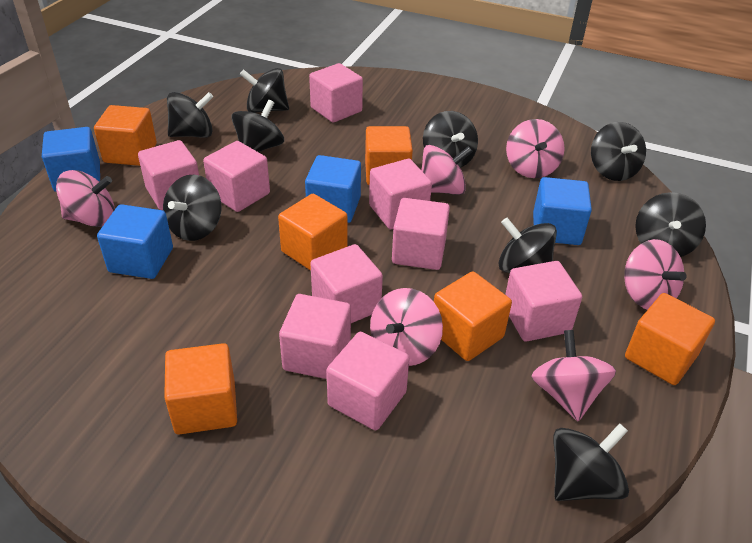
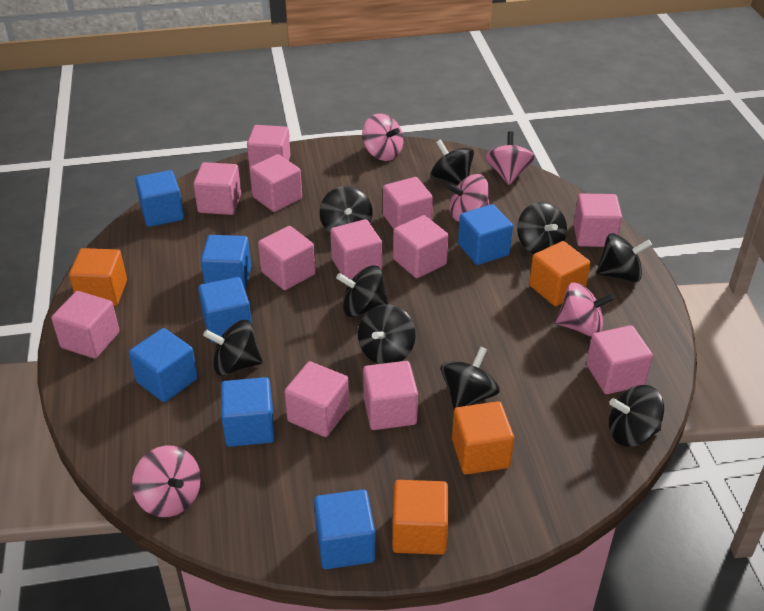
blue cube: [42,127,100,192] [97,204,173,279] [305,155,361,223] [533,177,592,245] = 4 -> [129,328,198,402] [135,170,184,227] [198,277,252,342] [201,235,251,290] [221,377,275,447] [314,489,376,569] [458,204,513,265] = 7
orange cube: [94,105,157,166] [164,343,237,435] [278,194,347,271] [365,126,413,185] [434,271,512,361] [625,293,715,385] = 6 -> [69,248,127,306] [392,480,448,555] [452,401,514,475] [529,241,591,306] = 4
pink cube: [138,140,199,210] [203,141,270,212] [279,294,351,379] [309,63,363,123] [311,244,383,323] [327,332,410,430] [369,159,432,229] [392,198,450,270] [505,261,582,342] = 9 -> [51,291,120,359] [193,162,241,215] [247,125,291,169] [249,154,302,212] [258,226,316,290] [284,361,350,437] [330,219,382,280] [363,361,418,430] [383,177,433,229] [393,215,449,278] [573,194,622,247] [586,325,653,394] = 12
pink spinning top: [56,170,115,227] [370,288,443,366] [421,145,473,195] [506,119,565,178] [531,330,616,421] [624,239,687,310] = 6 -> [132,446,201,517] [362,113,403,161] [447,174,489,221] [485,131,535,185] [556,282,614,337] = 5

